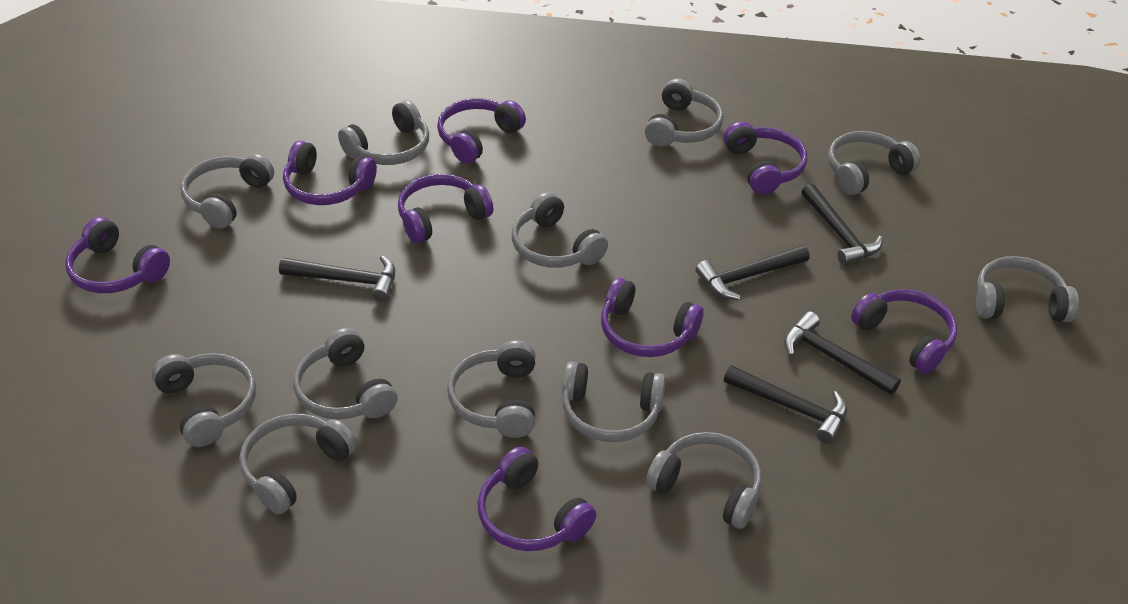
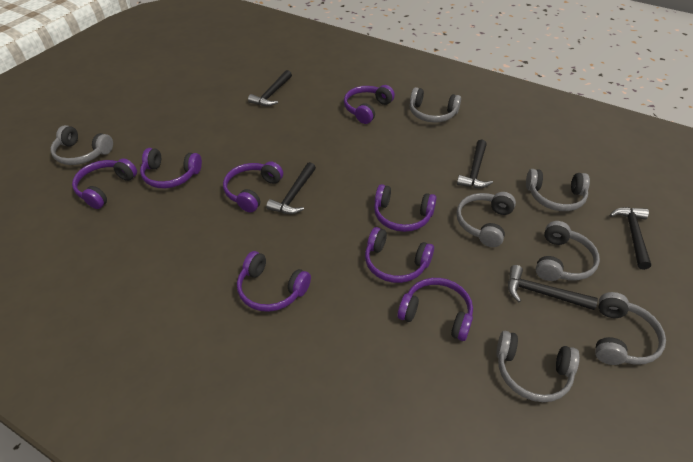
grey headphones: [152,353,256,447] [180,154,274,229] [239,414,357,514] [293,328,398,420] [338,100,429,165] [447,340,535,438] [512,192,608,268] [562,361,666,442] [645,79,724,147] [646,432,762,529] [828,131,921,195] [976,256,1079,322] = 12 -> [50,125,113,165] [410,87,461,123] [456,192,516,247] [496,331,580,402] [526,169,590,211] [535,221,600,281] [595,292,666,365] = 7

